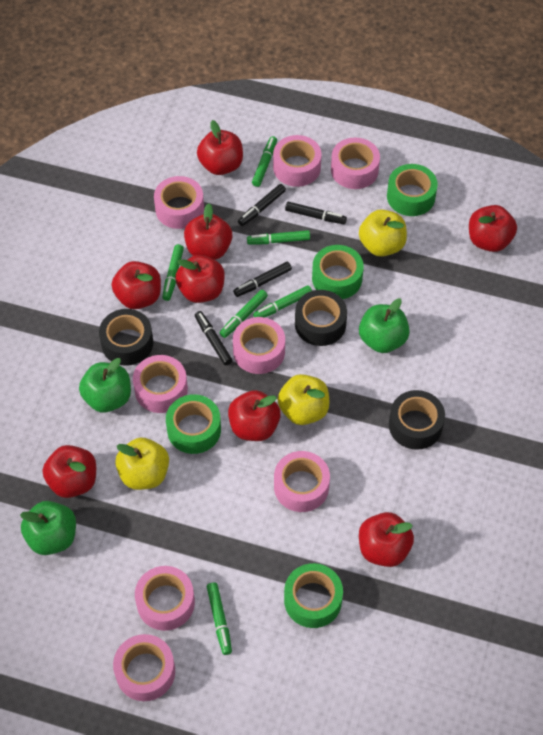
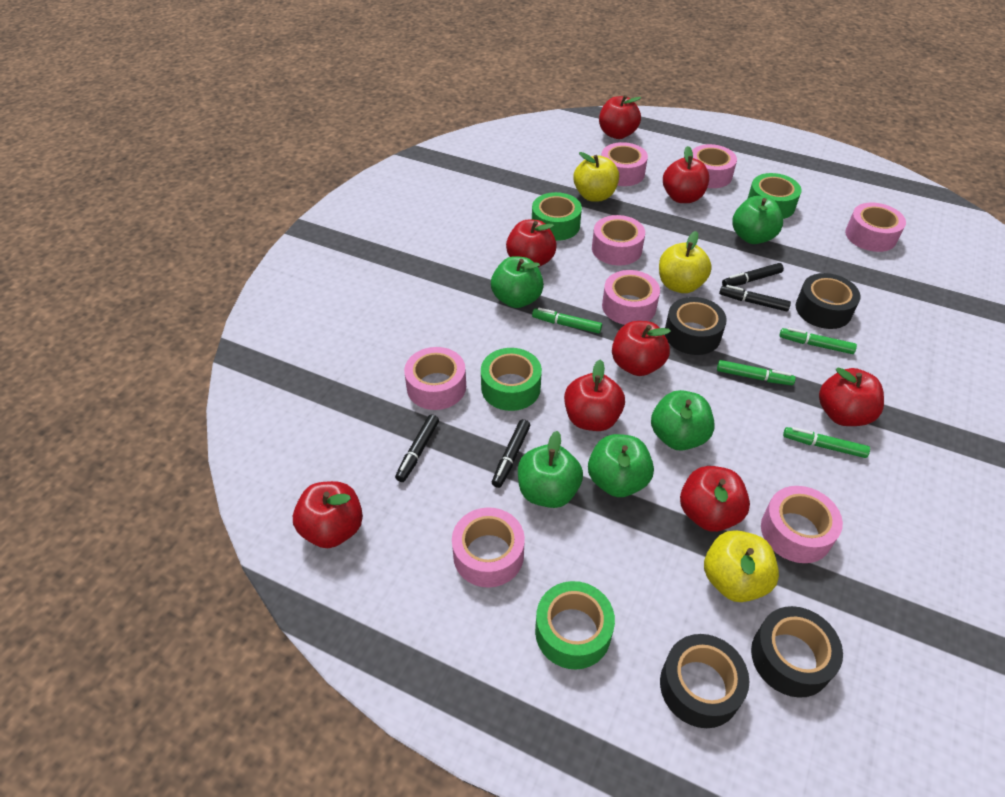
black tape: [99,309,153,366] [295,290,347,346] [389,390,445,450] = 3 -> [660,634,749,728] [665,297,727,355] [751,606,843,698] [796,273,861,329] = 4
green apple: [20,501,76,555] [79,358,131,413] [359,299,410,353] = 3 -> [491,256,544,308] [518,431,583,508] [588,434,654,497] [651,390,715,451] [733,196,783,244] = 5
green marker: [162,244,184,301] [207,582,232,655] [220,290,268,338] [247,230,310,245] [252,136,277,187] [253,285,312,318] = 6 -> [532,308,602,334] [717,360,796,385] [780,328,857,354] [783,427,870,458] = 4

